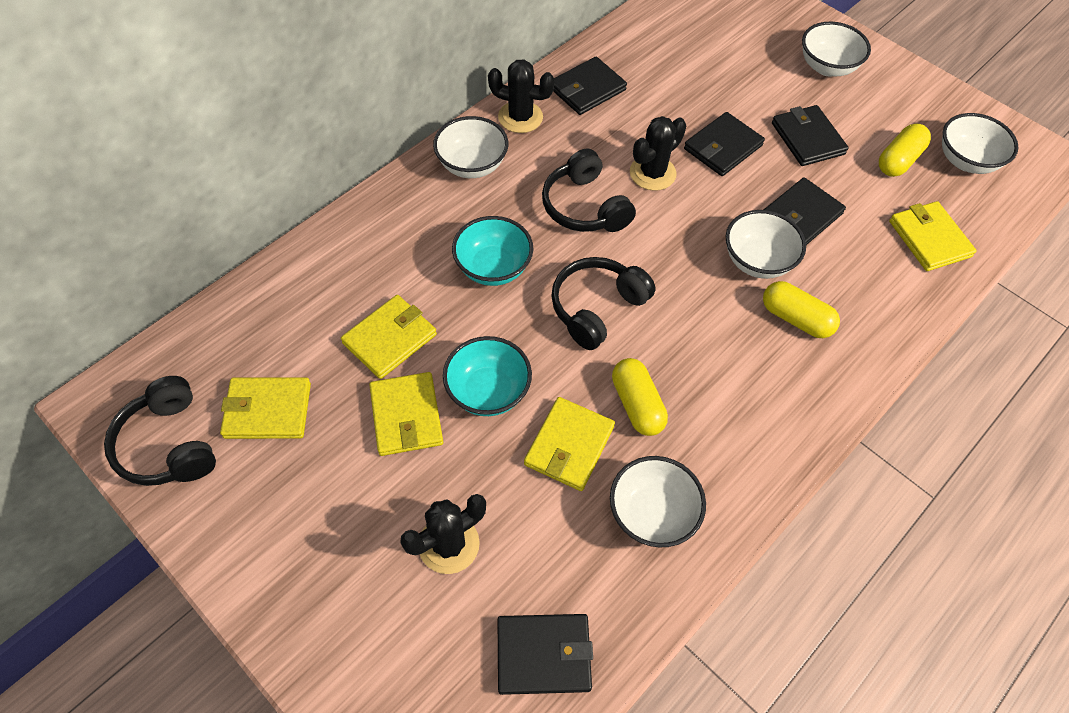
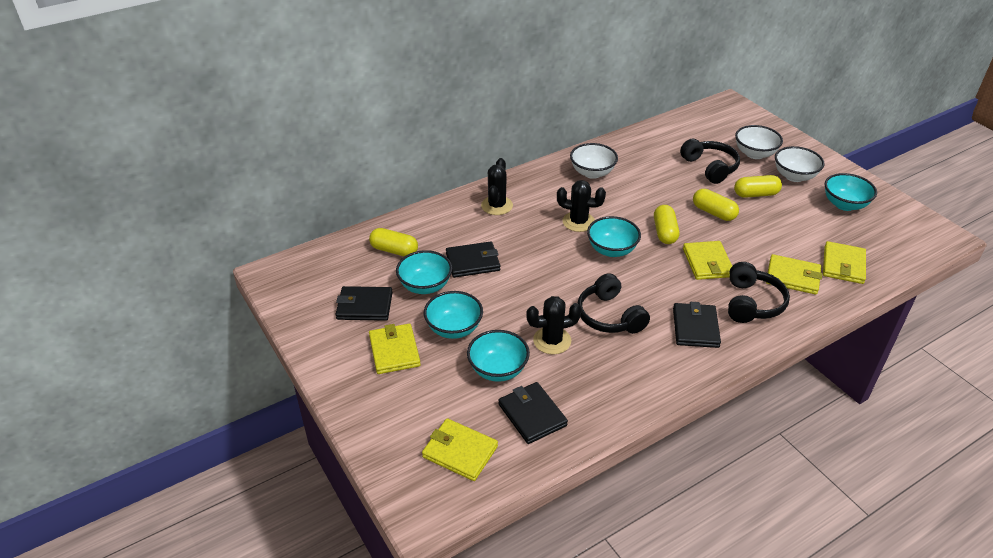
black wallet: [498,614,593,695] [553,57,627,115] [684,112,765,176] [764,177,846,245] [772,105,849,166] = 5 -> [336,286,393,321] [446,241,500,278] [498,382,568,444] [673,302,721,348] = 4
turquoise bowl: [443,336,532,416] [452,216,533,286] = 2 -> [396,250,452,294] [424,291,483,339] [467,330,530,382] [587,216,641,257] [825,173,877,211] = 5
white bowl: [433,116,508,178] [610,456,706,547] [726,210,806,279] [802,22,871,77] [942,113,1019,174] = 5 -> [570,143,618,179] [735,125,783,159] [775,146,825,182] = 3
yellow capsule: [612,358,668,436] [763,281,840,338] [879,124,931,177] = 3 -> [369,228,418,257] [654,205,679,244] [693,189,739,221] [734,175,782,198] = 4

